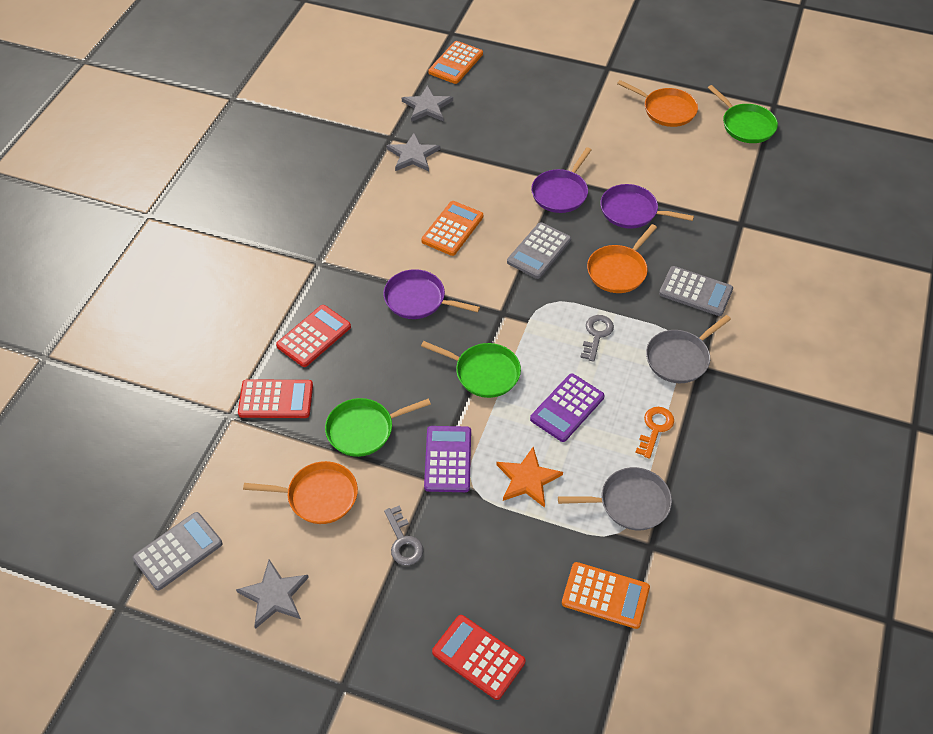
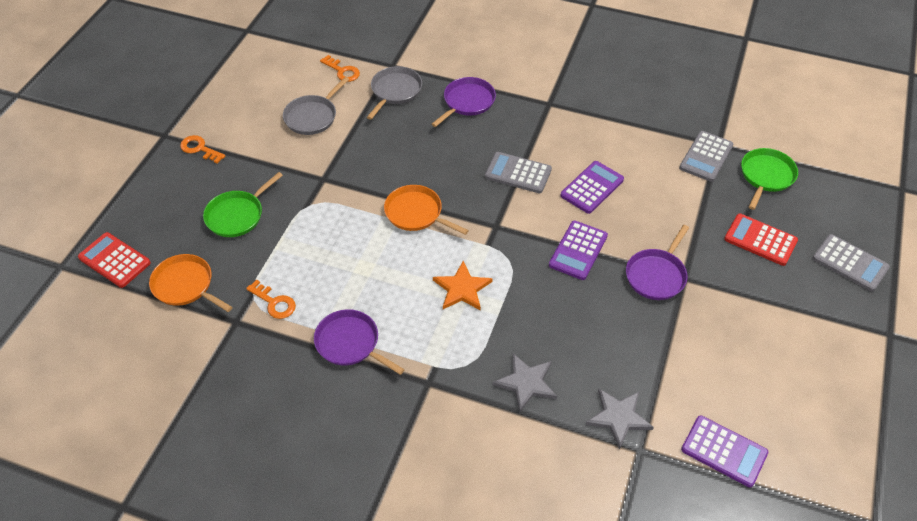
green pan: [325,398,431,457] [421,341,521,398] [708,85,778,143] = 3 -> [203,172,283,237] [741,148,798,210] = 2
grey key: [384,505,423,565] [580,315,614,362] = 2 -> none = 0
grey star: [236,559,309,629] [387,133,440,171] [402,85,453,122] = 3 -> [493,353,557,412] [585,389,654,450] = 2
orange calculator: [421,201,483,256] [429,41,483,84] [562,562,650,629] = 3 -> none = 0
orange key: [635,407,674,458] = 1 -> [180,135,225,164] [246,280,296,319] [320,55,360,82] = 3
orange pan: [243,461,358,524] [587,224,657,293] [617,80,698,127] = 3 -> [149,254,232,312] [384,185,469,235] = 2
purple calculator: [424,426,471,492] [530,373,604,442] = 2 -> [549,221,608,280] [560,161,624,214] [681,415,768,487] = 3
red calculator: [238,379,313,418] [276,305,351,367] [432,615,525,700] = 3 -> [78,232,151,288] [724,214,798,266] = 2

